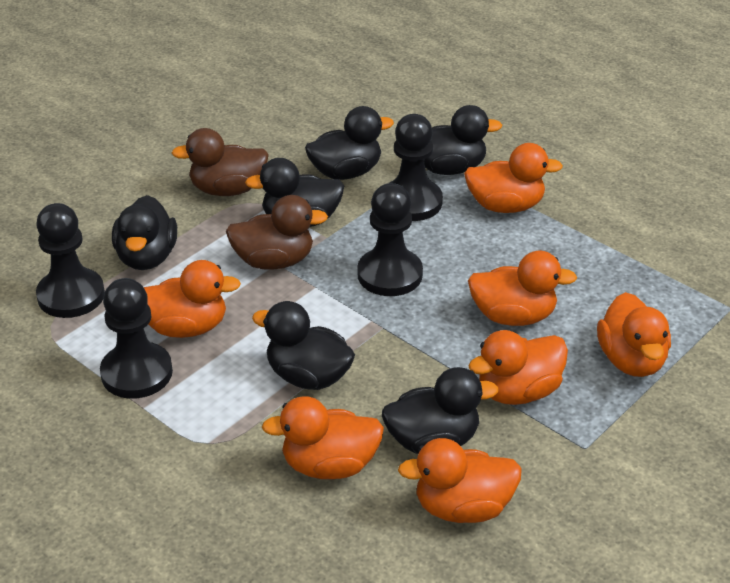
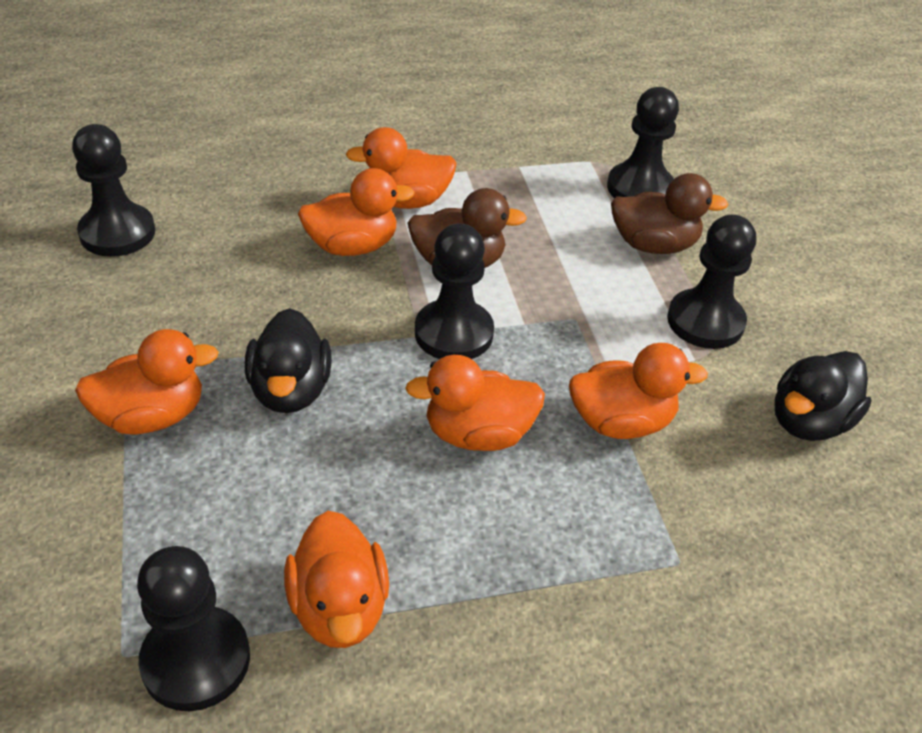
black duck: [112,195,177,270] [245,158,344,227] [252,301,355,390] [305,106,394,180] [382,367,498,454] [424,105,502,175] = 6 -> [245,308,332,413] [774,351,872,441] = 2
black pawn: [36,203,105,318] [100,278,173,399] [357,183,423,296] [390,114,443,221] = 4 -> [72,124,155,257] [137,546,250,711] [415,223,494,359] [607,87,679,198] [667,215,756,349] = 5
orange duck: [144,260,241,338] [262,396,384,479] [398,438,522,523] [464,143,563,213] [468,251,577,326] [468,330,568,405] [597,292,671,377] = 7 -> [75,329,219,434] [284,511,389,648] [298,168,415,256] [346,127,457,209] [405,355,545,451] [569,343,708,439] = 6

